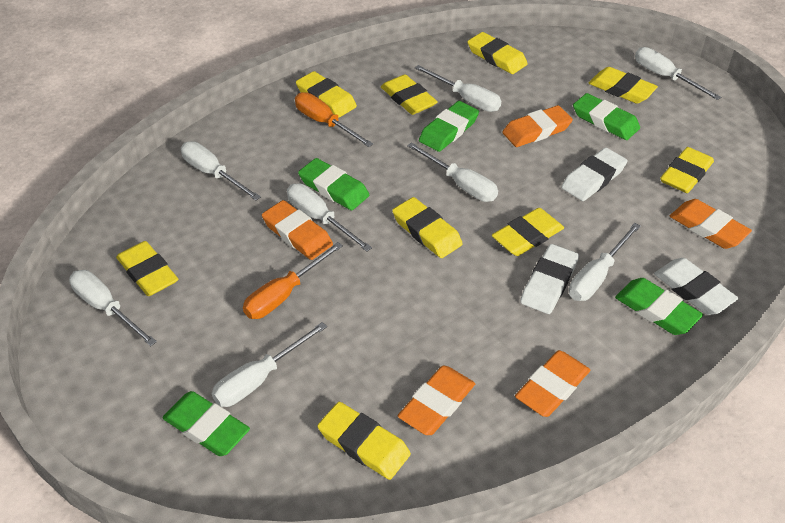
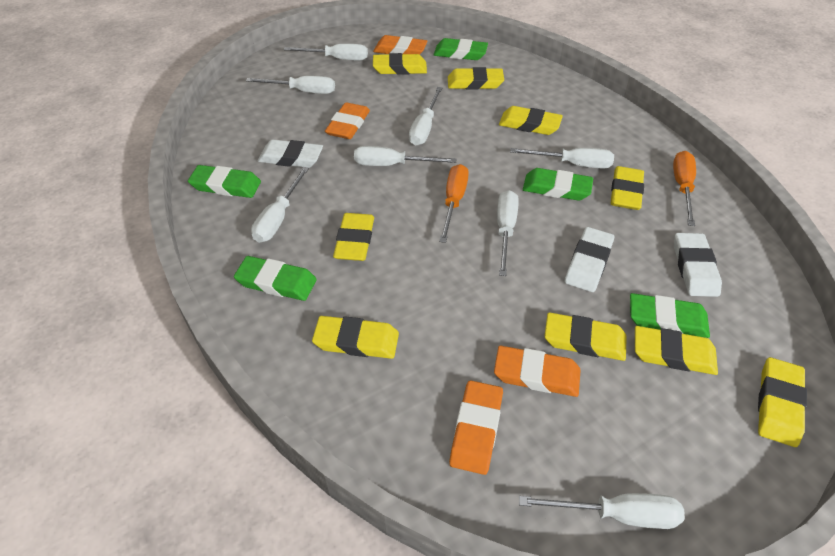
orange eraser: [262,200,333,260] [398,366,475,435] [502,105,573,147] [515,350,590,417] [670,199,752,249] = 5 -> [325,102,370,139] [373,35,428,55] [449,380,503,475] [494,346,581,397] = 4

